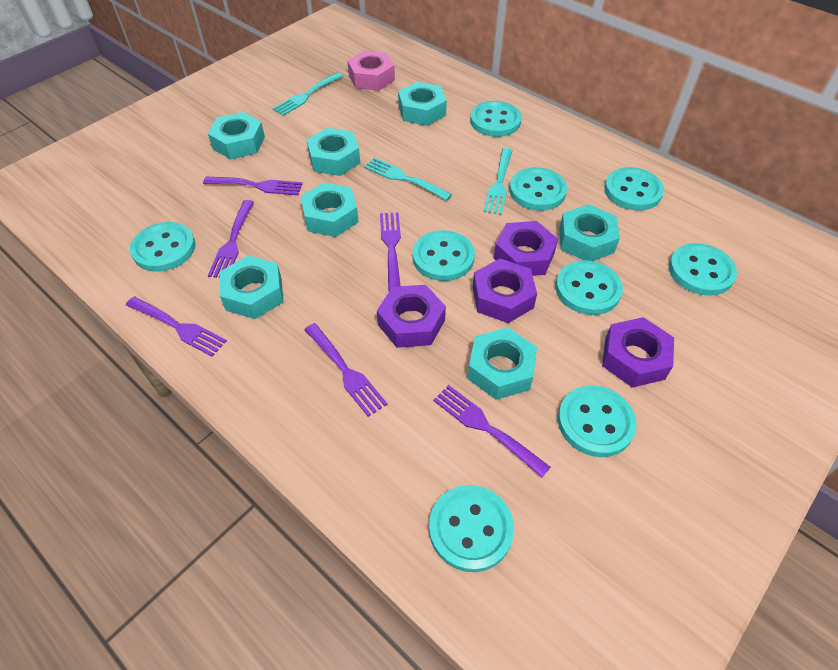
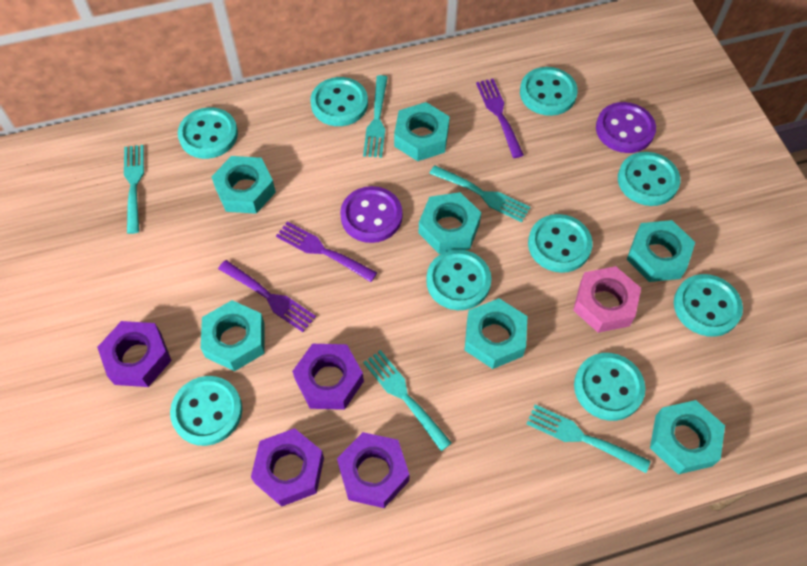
purple button: none = 0 -> [340,186,402,243] [596,102,656,153] = 2
purple fork: [126,297,227,357] [203,177,303,195] [208,200,254,278] [304,323,388,417] [380,212,401,291] [433,385,551,478] = 6 -> [218,260,316,332] [276,221,377,282] [476,79,524,158] = 3
turquoise fork: [272,72,343,116] [364,157,452,201] [483,148,513,215] = 3 -> [124,145,144,234] [363,75,388,158] [363,350,452,451] [429,165,531,222] [526,404,651,473] = 5

